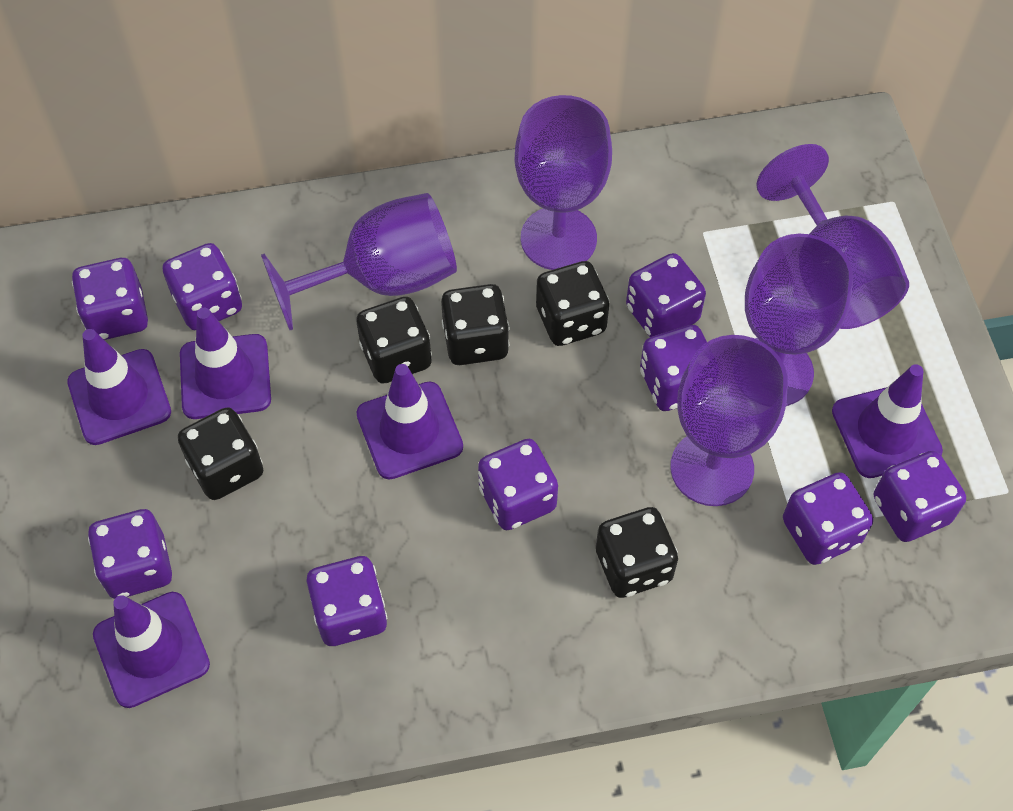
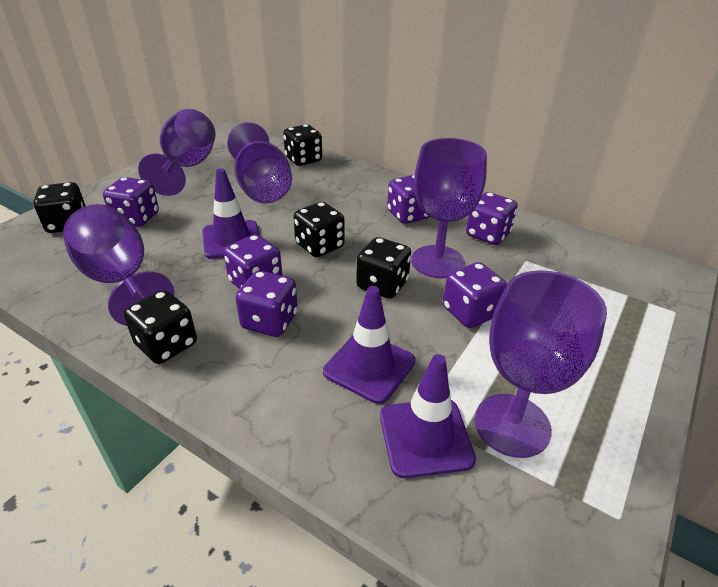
purple dice: [72,258,148,340] [88,509,172,599] [163,243,242,330] [306,556,387,646] [478,439,558,530] [626,253,706,337] [640,325,707,411] [783,472,873,565] [874,451,966,542] = 9 -> [103,177,159,227] [223,234,282,289] [235,271,298,337] [387,175,429,224] [443,262,507,328] [466,192,518,245] = 6
purple traffic cone: [67,329,171,445] [93,592,210,708] [180,308,271,419] [356,364,463,480] [832,364,943,478] = 5 -> [202,168,259,259] [323,286,415,404] [380,354,476,478] = 3

